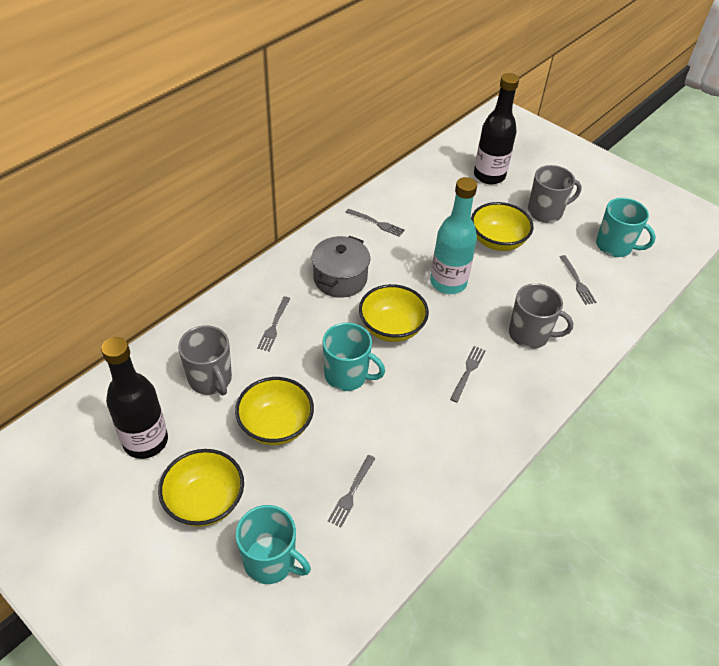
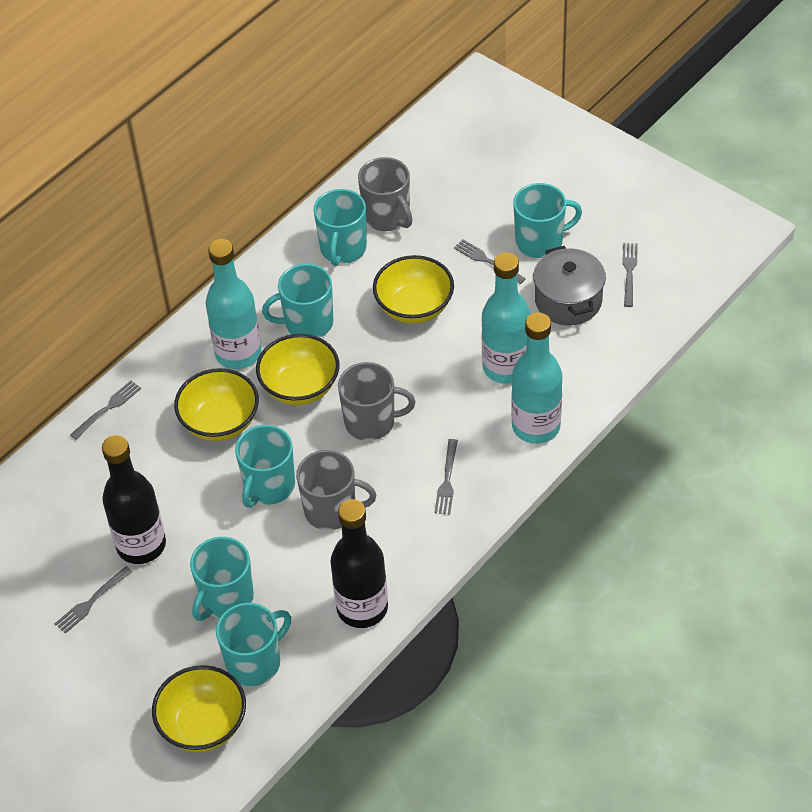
turquoise bottle: [430,177,477,294] = 1 -> [206,239,262,369] [482,252,531,384] [511,312,562,444] = 3
turquoise mug: [235,505,311,584] [323,323,385,391] [596,198,656,257] = 3 -> [190,537,254,621] [216,603,291,686] [235,425,295,508] [262,264,334,338] [313,189,367,266] [513,183,582,258] = 6

